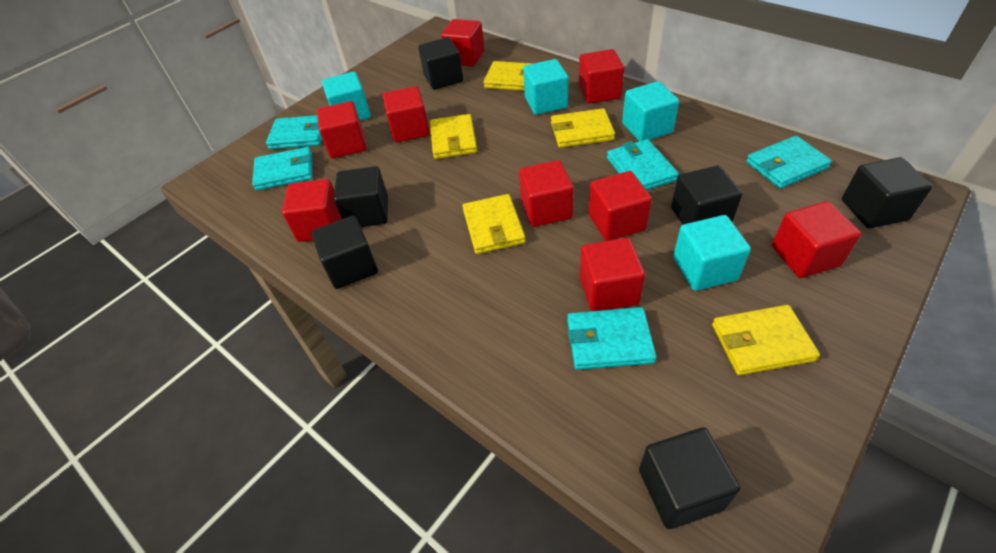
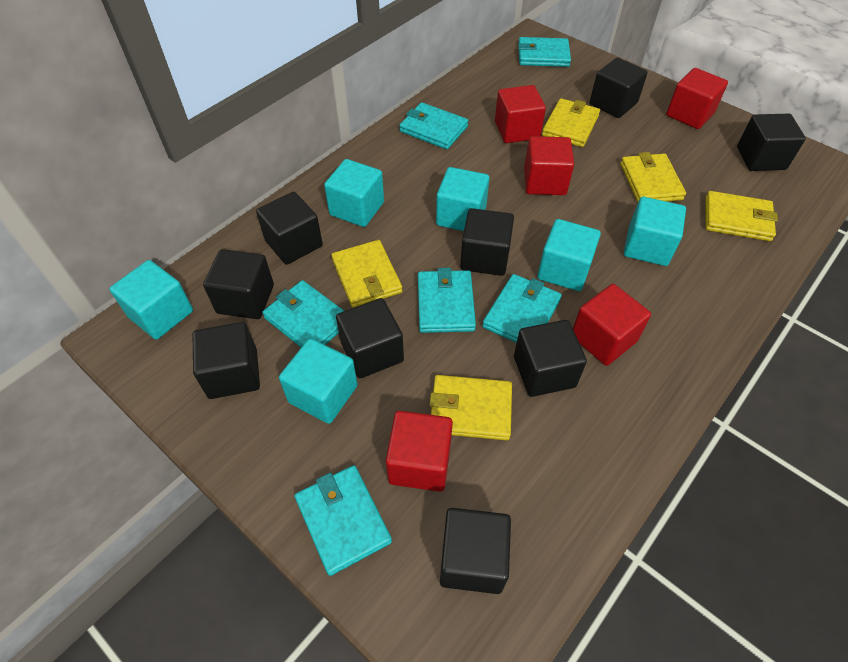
black cube: [311,216,378,289] [334,166,388,227] [418,37,463,90] [639,427,740,529] [671,165,742,225] [842,157,933,228] = 6 -> [193,322,260,399] [203,249,274,319] [256,192,323,265] [336,298,404,378] [440,508,511,594] [460,208,514,276] [514,320,587,397] [590,58,648,118] [737,114,806,171] = 9
red cube: [282,179,341,242] [317,101,367,159] [383,86,430,143] [441,19,484,67] [519,160,574,227] [579,49,624,104] [580,238,645,311] [588,171,652,241] [772,201,861,278] = 9 -> [386,411,453,492] [495,85,546,143] [524,136,574,195] [573,284,651,366] [666,68,728,129] = 5
turquoise cube: [322,71,371,121] [523,59,568,115] [622,81,679,141] [673,215,751,291] = 4 -> [109,260,193,339] [279,339,358,424] [324,159,384,227] [436,167,490,231] [537,219,601,291] [624,197,686,266] = 6
turquoise wallet: [252,147,312,191] [266,115,322,149] [567,307,657,370] [607,139,679,190] [746,136,832,189] = 5 -> [262,280,344,347] [294,465,392,576] [399,102,468,149] [418,268,476,333] [482,274,562,343] [518,37,571,67] = 6

